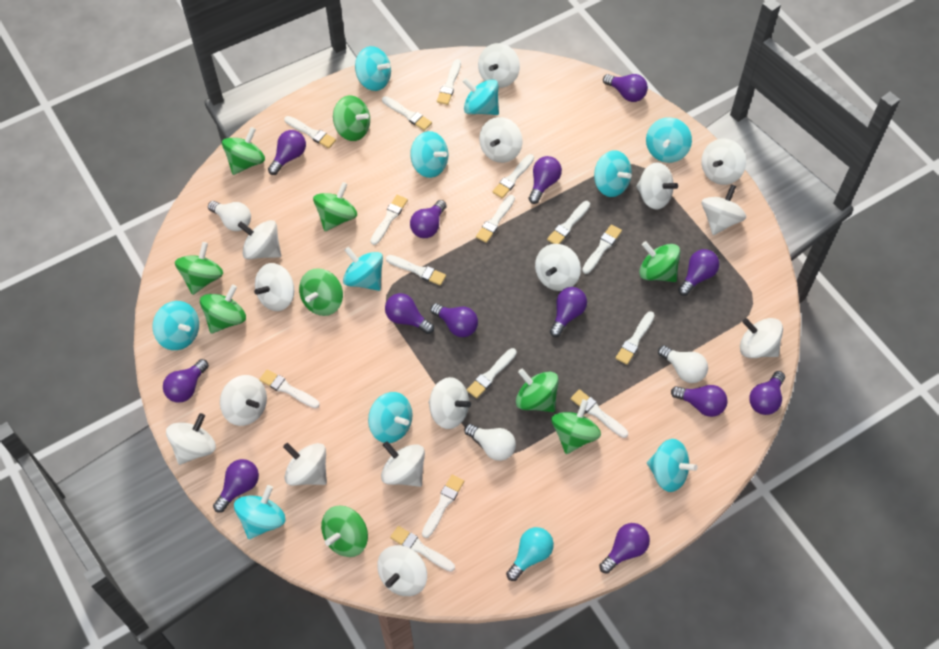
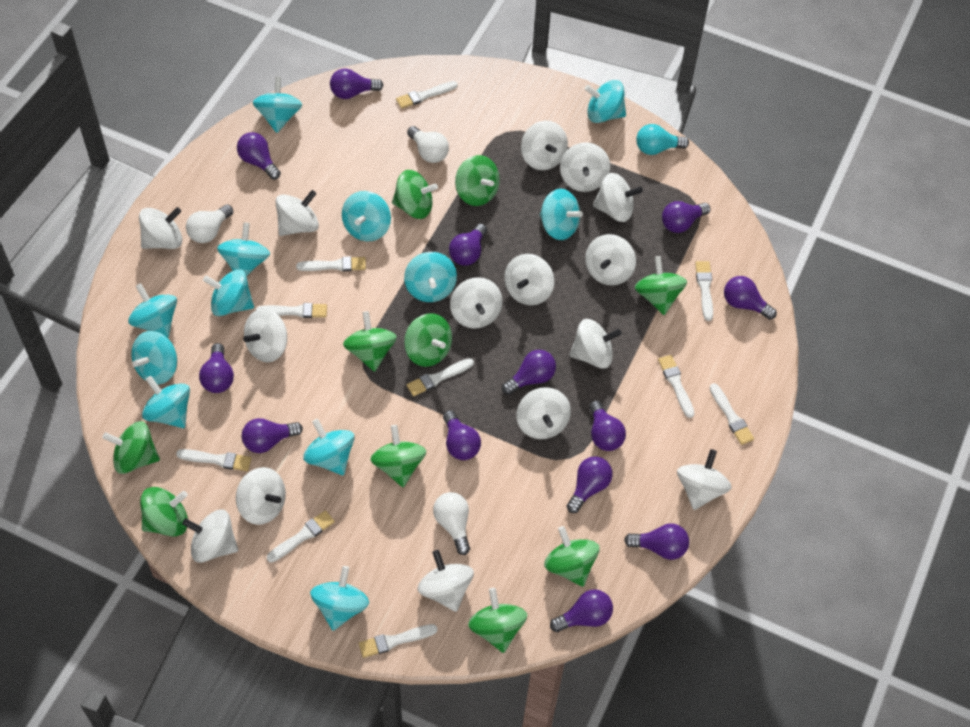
turquoise spinning top: [152,301,199,350] [234,485,286,539] [343,247,383,291] [355,46,391,91] [368,392,413,443] [410,131,448,178] [462,78,499,115] [594,150,632,197] [646,117,692,163] [647,439,698,492] = 10 -> [128,283,177,338] [131,331,177,384] [142,376,190,428] [203,269,254,316] [217,222,270,276] [253,77,302,133] [303,419,355,475] [310,566,369,631] [342,191,391,241] [404,252,457,302] [540,189,583,240] [585,80,626,123] = 12
white brush: [259,369,320,409] [284,116,336,148] [370,195,408,245] [382,96,432,131] [386,255,446,286] [390,526,455,572] [422,474,464,538] [437,59,461,105] [467,348,517,398] [476,195,515,243] [492,154,534,198] [547,201,590,244] [571,389,628,438] [582,224,622,274] [616,311,654,365] = 15 -> [176,449,251,471] [256,303,327,318] [267,510,335,563] [296,256,366,271] [359,624,438,658] [396,81,458,109] [407,358,474,396] [658,355,695,418] [695,261,713,321] [710,383,754,445] = 10

